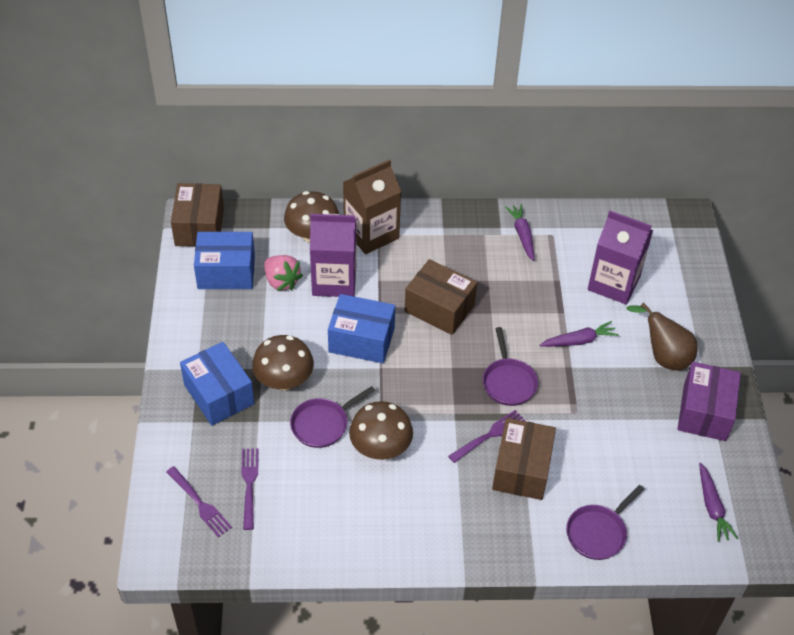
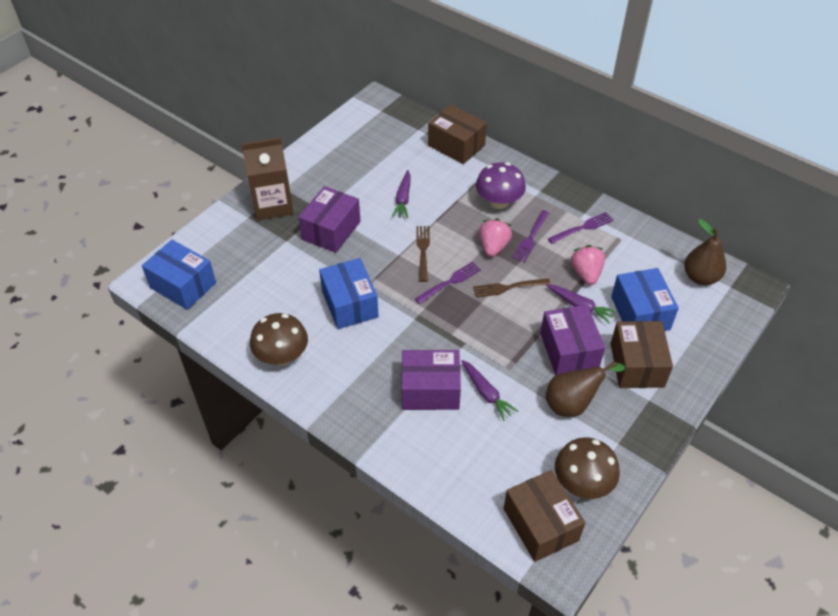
brown fork: none = 0 -> [416,226,430,282] [473,278,550,298] = 2
brown mushroom: [252,335,314,390] [284,191,339,243] [349,401,413,460] = 3 -> [250,313,308,365] [555,437,620,499] = 2
brown pear: [627,303,697,371] = 1 -> [546,361,625,417] [684,219,726,285] = 2
pink strawberry: [264,255,303,291] = 1 -> [479,218,512,257] [571,245,605,285] = 2
purple box: [677,362,741,441] = 1 -> [298,186,361,253] [401,350,461,410] [540,305,605,375] = 3
purple carton: [310,214,357,297] [588,211,653,304] = 2 -> none = 0
purple mushroom: none = 0 -> [476,162,526,209] = 1
purple pan: [290,386,375,448] [483,327,538,406] [566,485,644,560] = 3 -> none = 0

